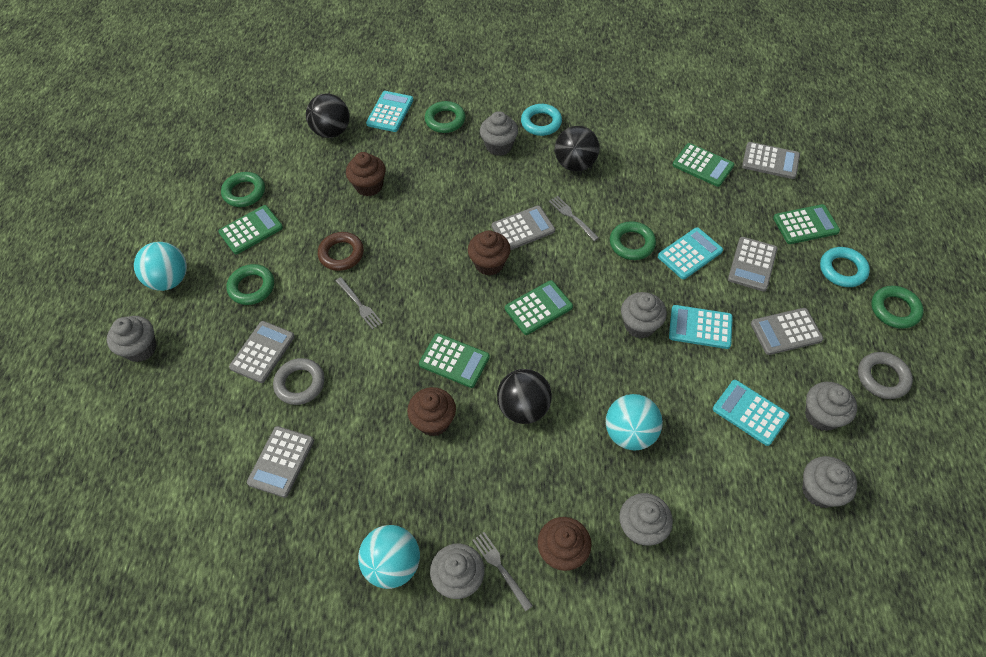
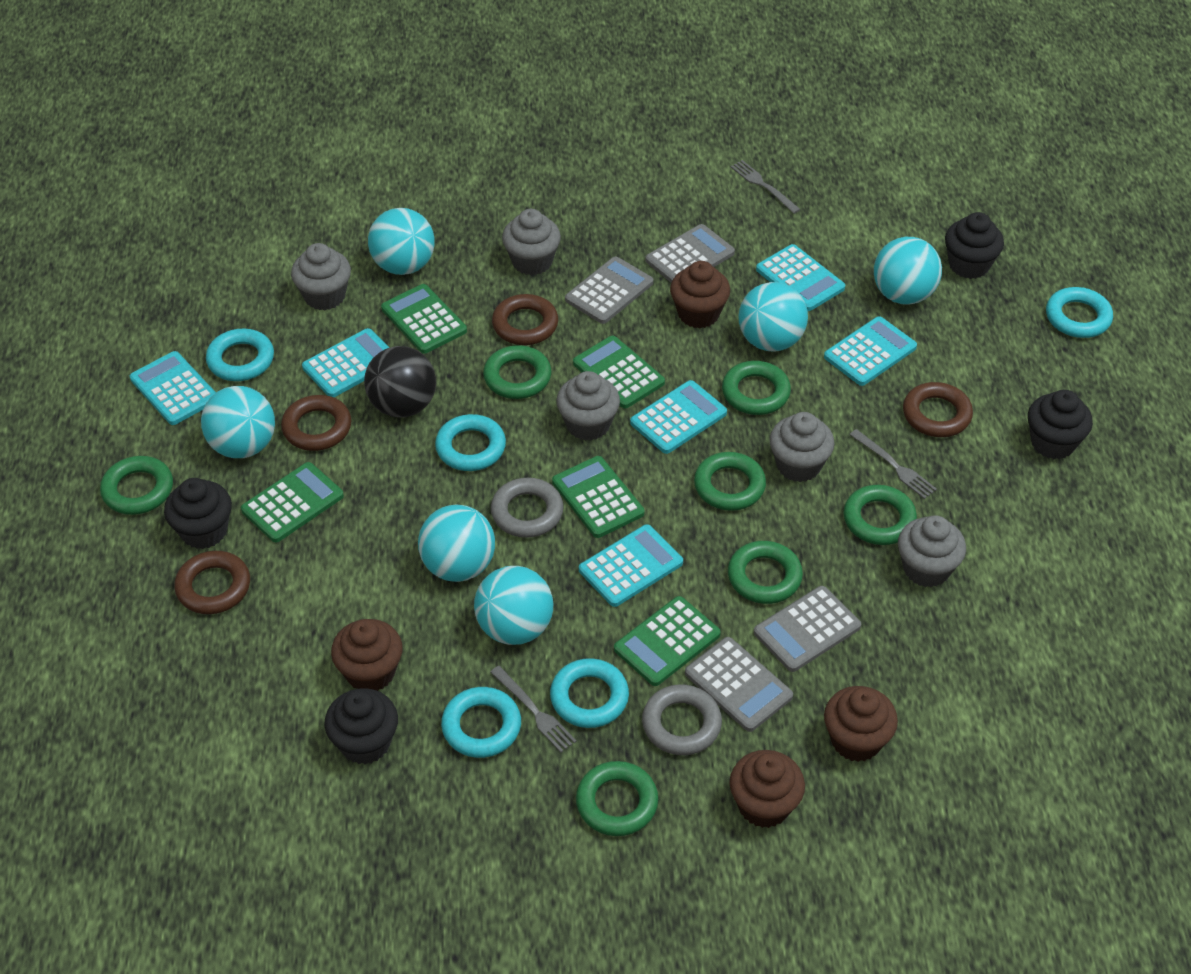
black ball: [306,94,349,138] [497,369,552,424] [555,126,600,172] = 3 -> [364,346,436,418] = 1
black cupcake: none = 0 -> [164,478,232,549] [324,688,398,765] [945,212,1004,279] [1028,390,1093,459] = 4
brown ring: [318,232,364,271] = 1 -> [174,551,250,614] [281,395,352,451] [492,294,558,345] [903,382,973,437] = 4
green ring: [221,172,265,207] [227,264,274,305] [425,101,465,133] [610,221,656,260] [871,286,924,329] = 5 -> [100,456,173,515] [483,345,551,399] [576,761,658,836] [694,452,766,511] [722,361,791,415] [728,541,803,604] [843,485,917,545] = 7
grey calculator: [229,321,295,383] [247,426,314,498] [492,206,555,250] [728,237,777,292] [742,142,800,179] [751,308,823,355] = 6 -> [565,256,653,324] [645,224,735,283] [685,637,793,732] [754,586,861,672] = 4
grey cupcake: [107,316,157,362] [430,543,484,599] [480,111,518,156] [619,493,673,546] [621,292,667,338] [802,456,857,508] [805,382,857,431] = 7 -> [291,243,351,310] [502,209,561,275] [556,371,620,441] [769,412,835,482] [898,515,966,587] = 5
turquoise ball: [134,242,187,291] [358,525,420,589] [606,394,663,451] = 3 -> [201,386,275,458] [368,208,435,275] [418,505,495,582] [474,566,553,645] [738,282,808,352] [874,237,942,305] = 6
turquoise calculator: [366,91,413,132] [658,227,723,279] [669,305,733,349] [713,380,790,446] = 4 -> [130,351,216,425] [302,328,390,397] [579,524,683,607] [630,380,727,454] [756,244,845,311] [824,316,917,386] = 6
turquoise ring: [521,104,562,136] [820,247,870,287] = 2 -> [206,329,274,381] [435,414,506,471] [441,687,521,758] [550,658,629,728] [1046,287,1113,338] = 5

